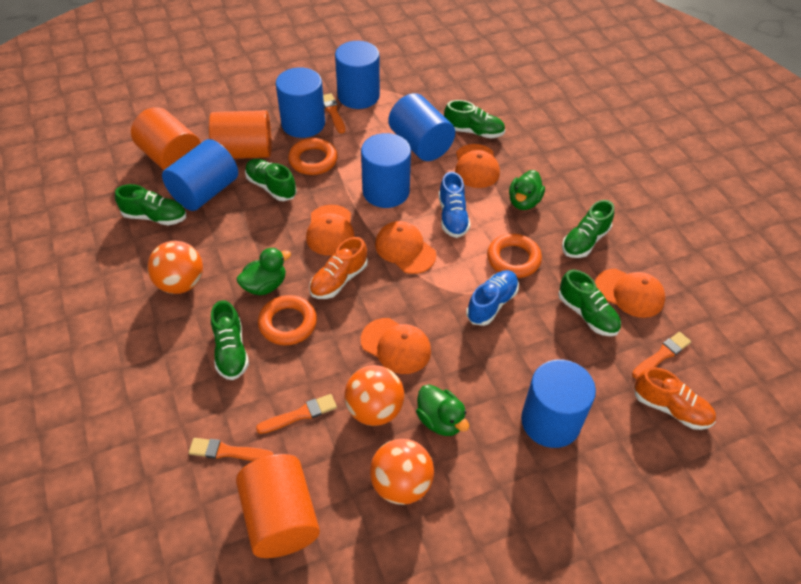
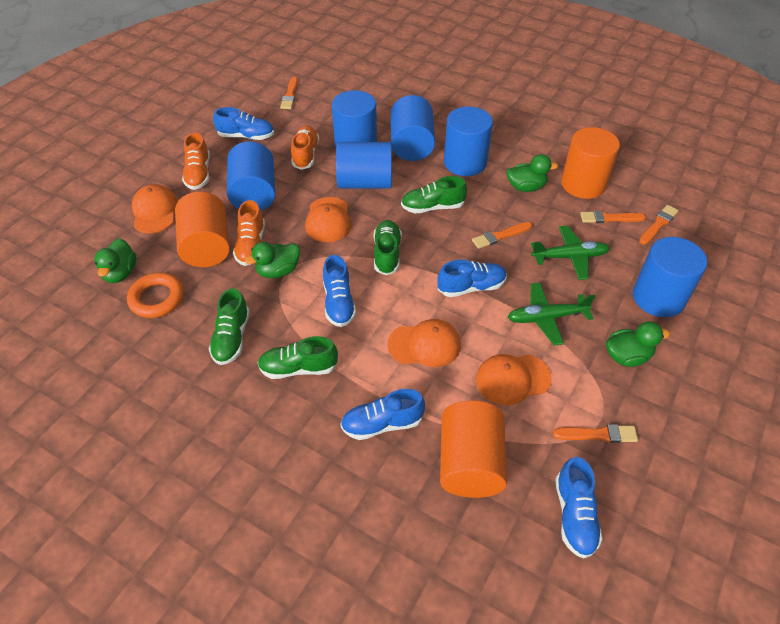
blue shoe: [439,172,470,238] [466,270,519,326] = 2 -> [213,107,274,140] [323,255,356,327] [340,389,425,440] [437,260,507,297] [555,457,603,559] = 5
green duck: [237,248,291,295] [416,384,469,436] [509,170,545,210] = 3 -> [94,238,137,283] [245,242,300,278] [506,154,558,192] [606,321,670,367] = 4
green plane: none = 0 -> [508,283,595,346] [531,226,610,280] = 2
green shoe: [115,184,186,225] [211,300,249,380] [245,159,297,201] [444,100,505,138] [558,270,621,336] [562,200,614,258] = 6 -> [209,288,250,365] [258,336,338,379] [374,220,402,275] [401,176,467,213] = 4
orange ball: [147,241,203,294] [344,365,404,426] [370,439,434,505] = 3 -> none = 0
orange brush: [189,438,274,461] [256,394,337,434] [323,93,345,133] [632,332,691,379] = 4 -> [280,77,298,109] [472,222,532,249] [553,424,638,443] [580,211,646,223] [639,205,679,245] = 5
orange cap: [306,205,355,256] [361,318,431,374] [375,221,436,274] [455,144,500,188] [595,269,665,318] = 5 -> [132,184,178,233] [305,197,351,242] [387,319,461,367] [476,354,552,405] = 4
orange ring: [258,295,317,345] [288,138,338,175] [487,234,542,278] = 3 -> [127,272,184,318] = 1
orange shoe: [309,237,368,299] [634,367,716,430] = 2 -> [182,133,210,190] [233,200,265,266] [291,126,319,170] = 3

